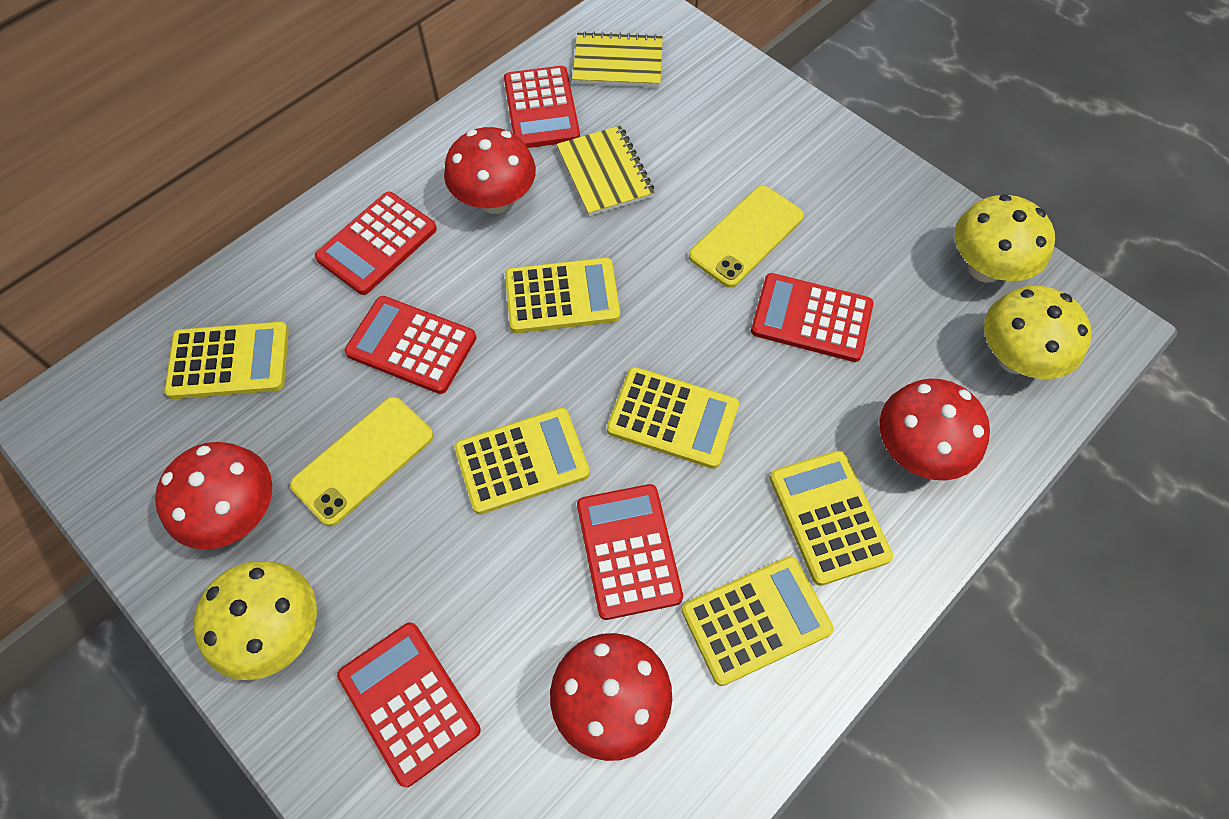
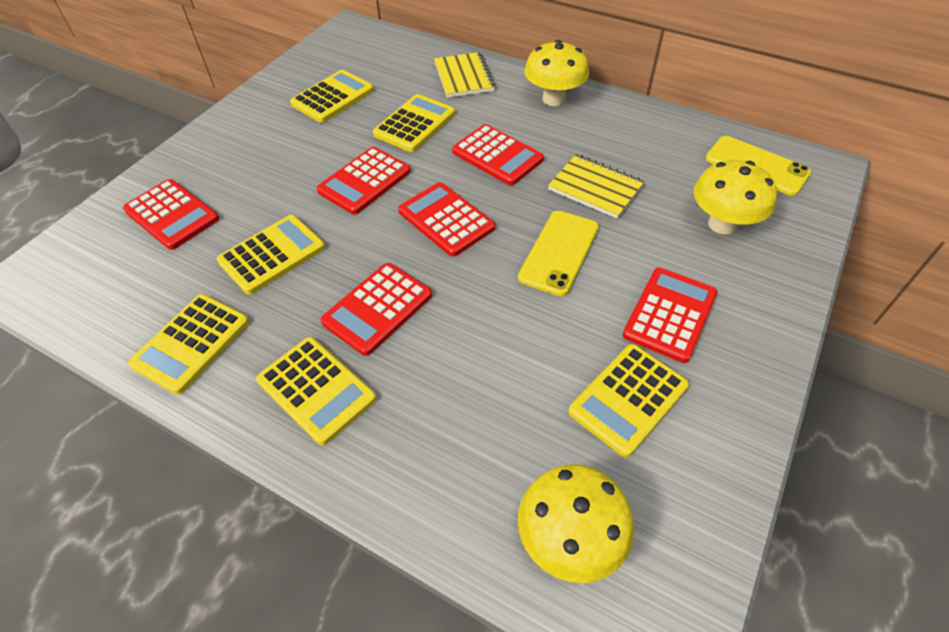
red mushroom: [155,442,272,550] [444,127,536,214] [550,633,672,761] [879,379,990,480] = 4 -> none = 0

